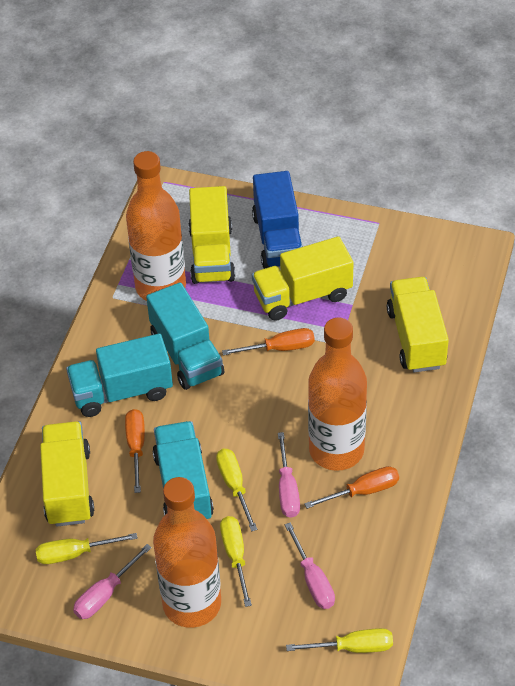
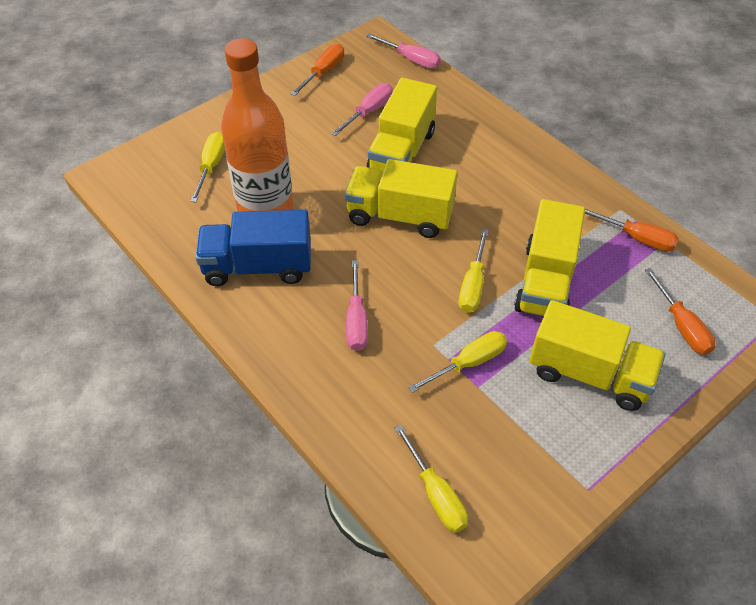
orange bottle: [126,151,186,301] [153,477,221,628] [308,318,367,471] = 3 -> [221,38,294,212] = 1
turquoise truck: [66,333,173,417] [146,282,224,390] [152,421,214,519] = 3 -> none = 0

